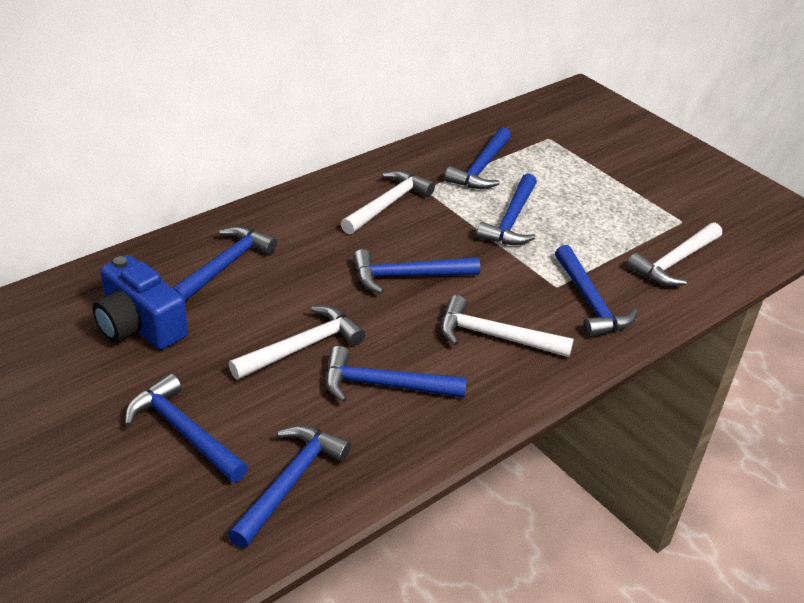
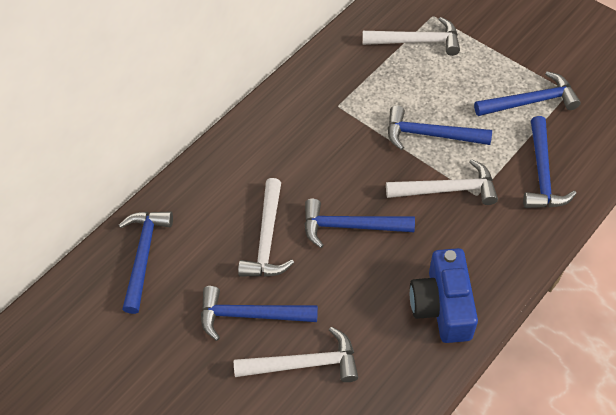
blue hammer: [125,374,248,483] [173,226,277,302] [228,425,351,548] [326,346,467,402] [353,249,480,294] [445,127,511,189] [476,173,537,245] [555,245,638,337] = 8 -> [119,211,173,314] [201,286,318,341] [304,199,415,248] [388,105,492,150] [474,71,581,116] [523,116,577,208] = 6

